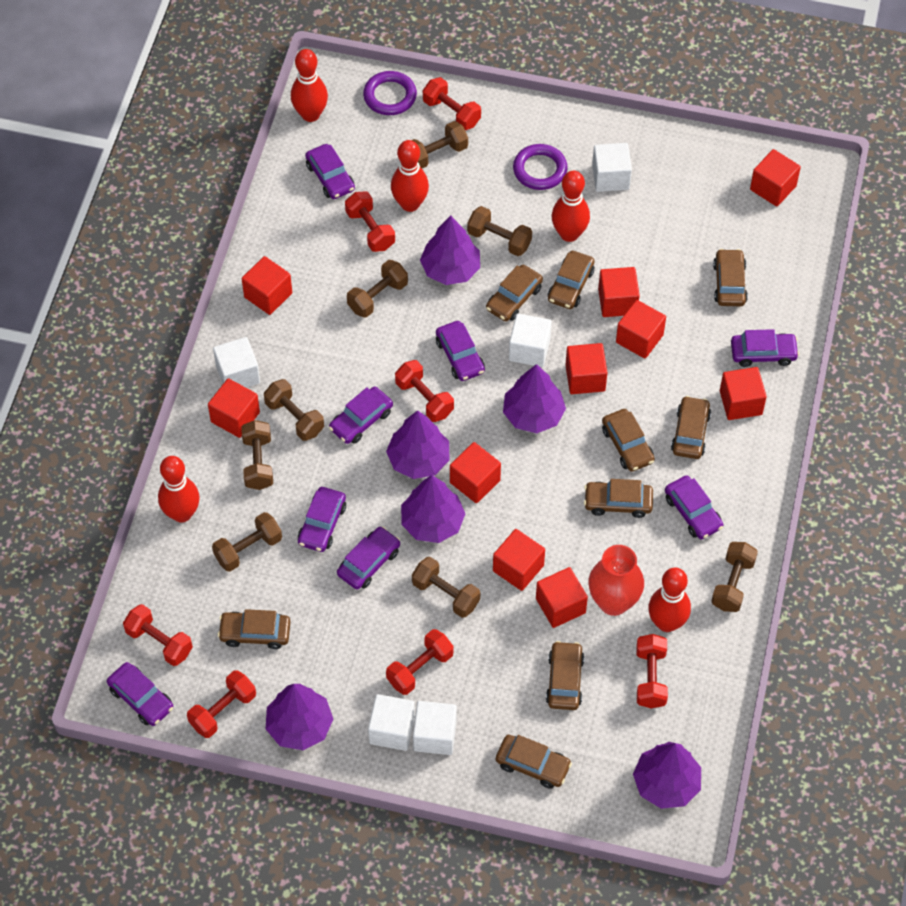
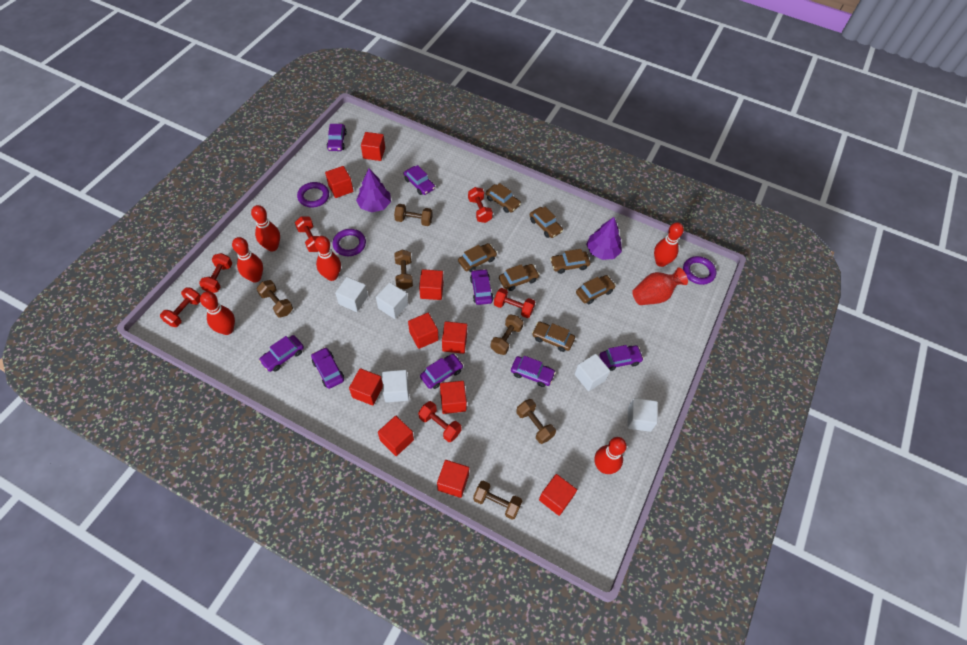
brown car: [218,609,291,649] [486,265,543,322] [496,735,572,789] [546,641,584,710] [548,251,595,309] [584,479,653,518] [602,409,655,472] [671,396,711,459] [713,249,748,306] = 9 -> [458,243,497,272] [486,183,521,213] [499,264,539,291] [530,207,563,238] [532,322,575,352] [550,249,590,274] [576,275,616,304] = 7
brown dumbbell: [212,512,282,572] [241,420,273,490] [264,379,324,441] [347,260,408,318] [412,121,468,168] [412,557,480,618] [467,206,532,256] [711,542,758,612] = 8 -> [257,280,293,318] [394,204,433,226] [394,249,413,289] [473,480,522,520] [490,314,524,355] [516,399,556,444] = 6
purple ring: [363,71,417,115] [513,144,568,190] = 2 -> [297,182,329,208] [333,229,366,256] [683,256,716,285] = 3
purple tree: [266,684,333,750] [386,410,450,479] [401,475,466,543] [420,216,480,285] [503,364,566,433] [633,742,701,809] = 6 -> [356,169,391,212] [586,217,622,260] = 2
red bowling pin: [158,456,200,523] [291,49,328,122] [391,140,429,212] [552,171,590,242] [648,567,691,632] = 5 -> [200,291,235,335] [232,237,263,283] [251,205,280,251] [315,236,341,281] [595,437,627,474] [654,222,684,267] = 6
red dumbbell: [123,604,193,666] [187,670,256,738] [345,191,395,252] [386,629,453,695] [395,360,454,422] [423,77,481,130] [636,634,668,708] = 7 -> [160,287,200,327] [199,253,232,293] [295,216,319,252] [418,401,462,442] [468,187,493,223] [494,288,535,318] = 6

